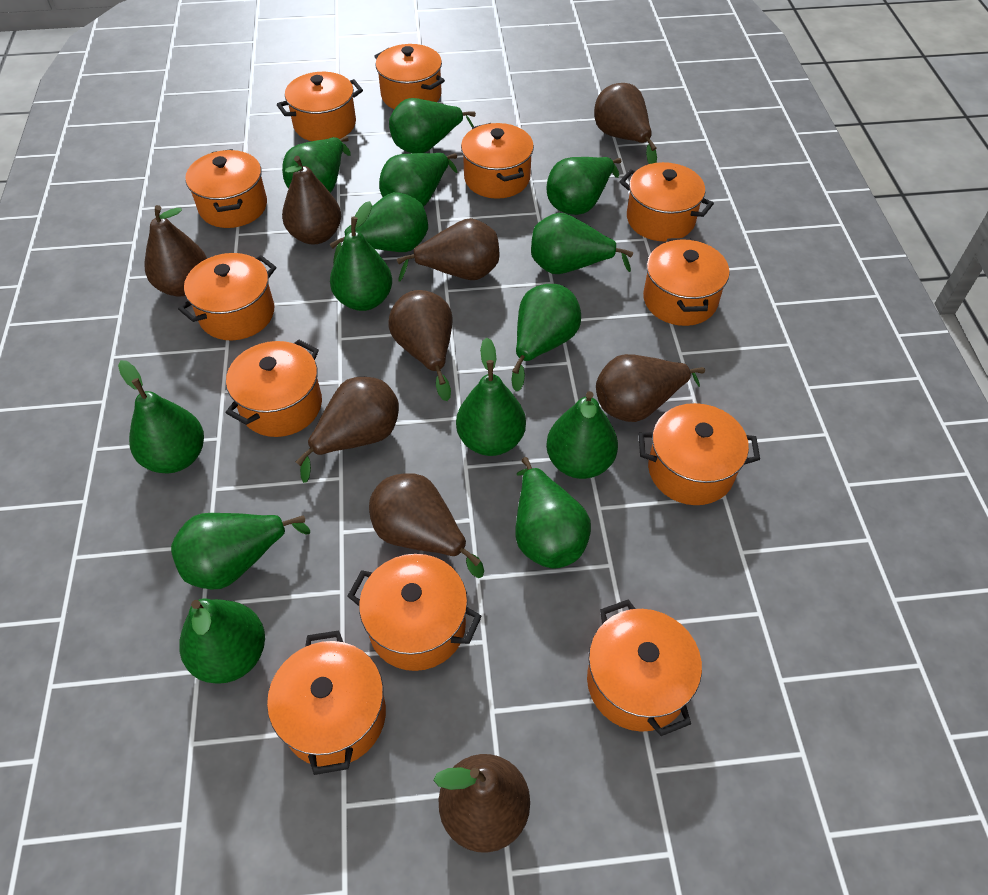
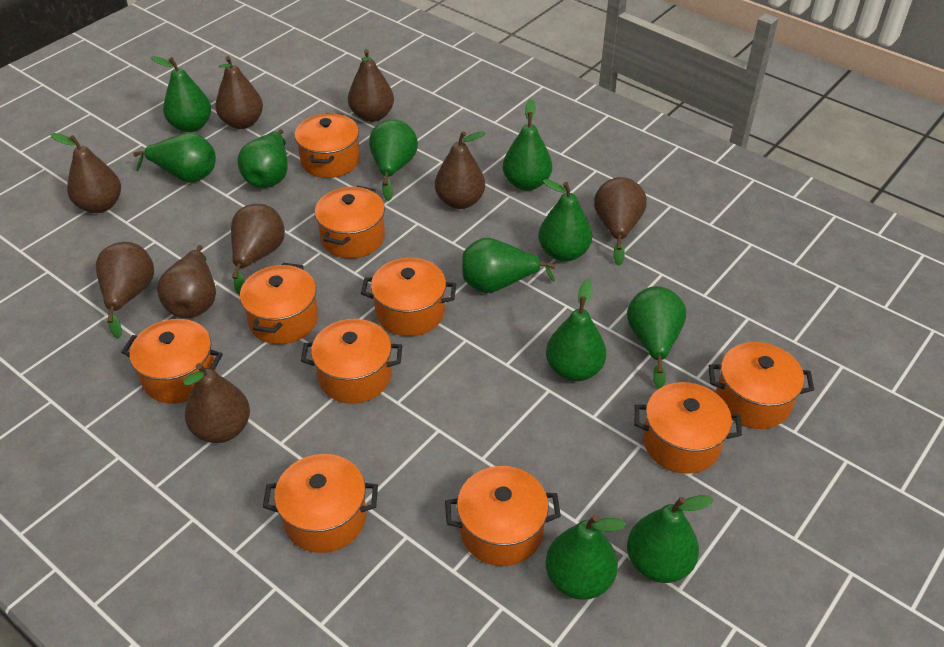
green pear: [118,360,204,473] [171,513,310,589] [179,598,265,684] [282,136,351,193] [330,192,428,264] [330,201,392,311] [379,153,457,207] [389,98,476,153] [456,337,526,456] [511,284,581,391] [515,457,591,568] [531,213,633,274] [546,391,618,479] [547,157,621,215] = 14 -> [133,132,216,183] [151,56,211,132] [238,129,288,188] [369,119,418,201] [462,238,556,293] [503,99,552,191] [538,179,592,262] [545,515,626,600] [546,279,606,381] [627,286,686,389] [627,495,714,583] = 11
orange pot: [178,253,276,340] [185,149,267,228] [226,339,322,437] [267,630,386,775] [277,72,363,141] [347,554,482,671] [374,44,445,109] [461,123,534,199] [587,599,702,736] [619,162,714,241] [639,403,760,505] [643,238,729,326] = 12 -> [121,319,223,404] [240,263,318,344] [263,454,378,553] [295,113,360,178] [301,319,402,404] [315,185,385,258] [361,258,456,336] [445,466,561,566] [634,382,742,474] [709,342,814,429] = 10

